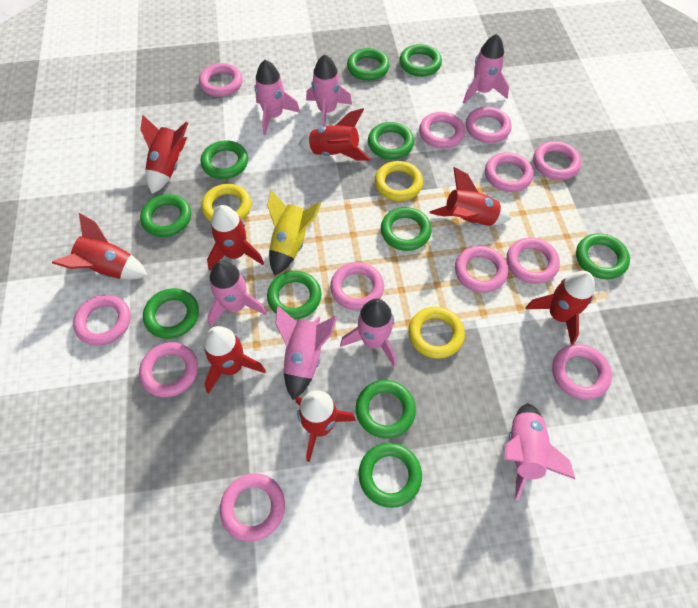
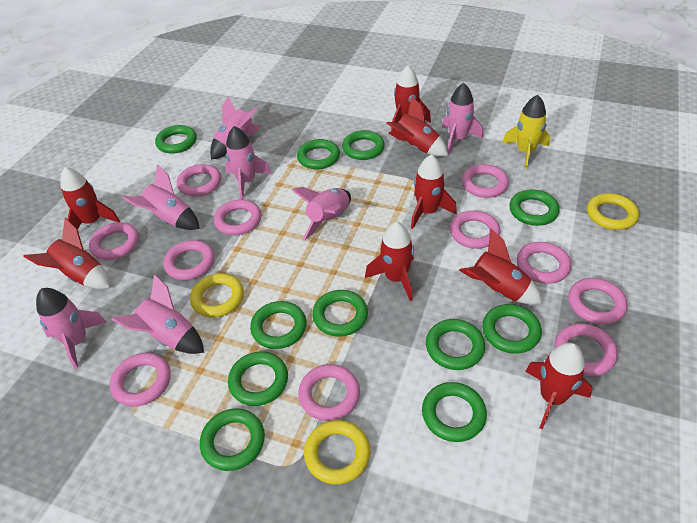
pink ring: [73,295,131,346] [139,342,198,397] [199,63,242,97] [220,473,285,542] [330,262,384,310] [419,112,465,149] [455,246,508,293] [466,107,512,143] [485,152,534,192] [506,238,560,284] [533,141,582,180] [552,344,612,399] = 12 -> [89,222,139,260] [110,353,171,407] [163,240,215,280] [177,164,221,196] [214,199,261,235] [298,364,360,421] [450,210,501,249] [462,164,509,198] [516,242,571,284] [555,323,618,376] [568,278,628,325] = 11

